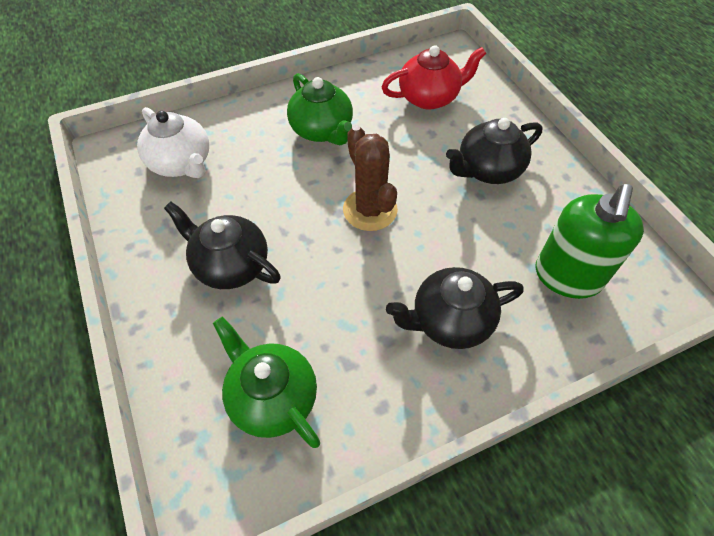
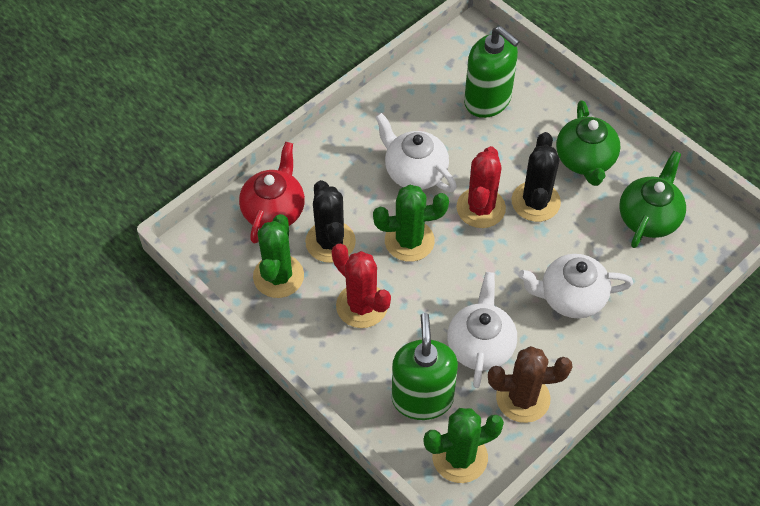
black cactus: none = 0 -> [305,180,356,263] [511,132,561,222] = 2
black teapot: [164,201,281,289] [386,267,524,349] [446,118,542,184] = 3 -> none = 0
green cactus: none = 0 -> [253,214,304,298] [373,185,449,262] [423,408,504,483] = 3
green soap dispenser: [535,184,644,299] = 1 -> [392,313,458,420] [464,26,520,118] = 2
red cactus: none = 0 -> [332,244,391,328] [456,146,506,228] = 2
white teapot: [137,107,209,178] = 1 -> [375,113,457,192] [447,272,517,388] [518,254,633,318] = 3

